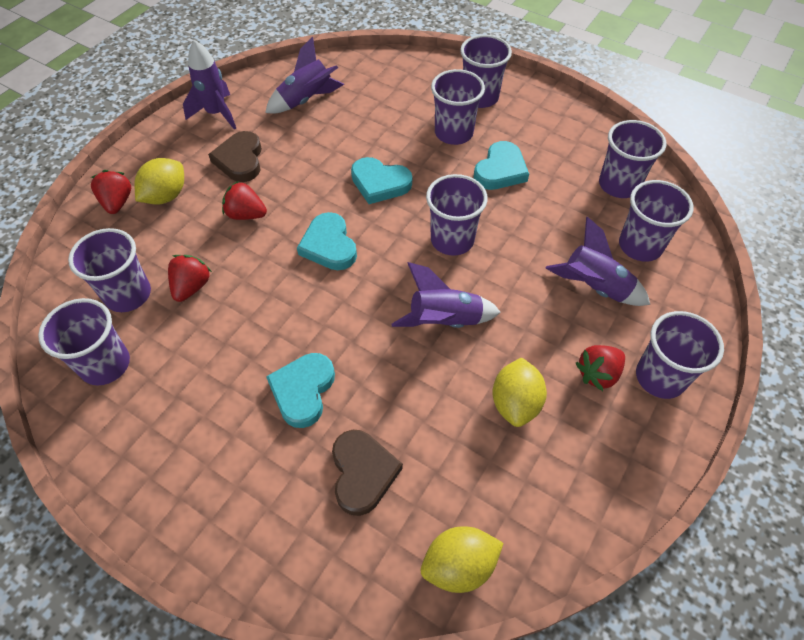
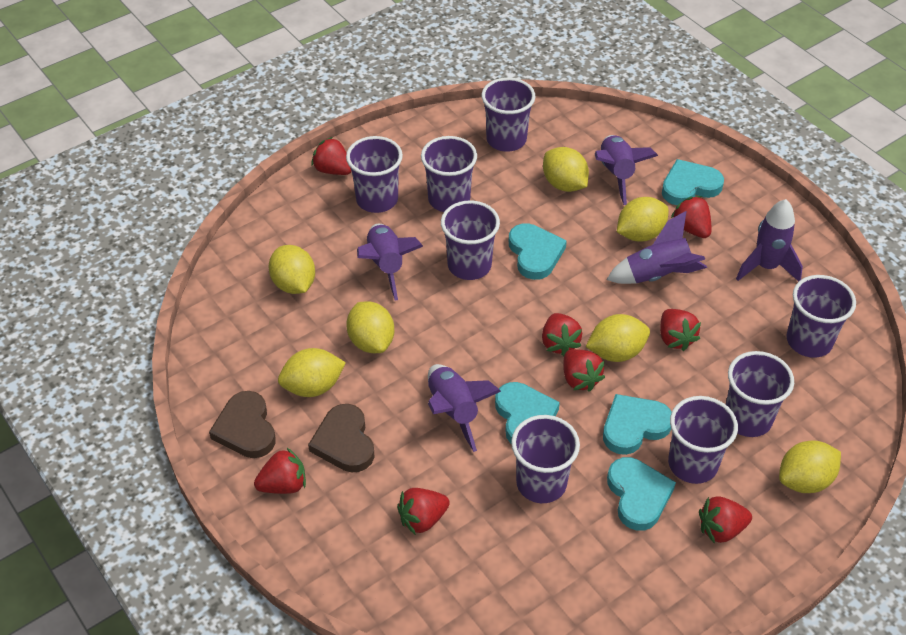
purple rocket: [183,40,236,130] [265,37,344,113] [392,262,501,328] [545,217,650,306] = 4 -> [357,224,423,300] [428,364,501,452] [595,135,658,205] [606,211,707,284] [736,199,803,282] = 5
red strawberry: [91,170,131,214] [168,255,212,302] [222,181,267,220] [576,345,625,391] = 4 -> [254,448,306,494] [311,137,352,175] [397,488,450,535] [542,313,582,356] [563,349,605,392] [660,309,701,351] [671,196,712,238] [699,496,752,544] = 8
turquoise heart: [266,353,335,428] [297,212,357,270] [351,157,412,204] [473,141,529,190] = 4 -> [495,382,560,444] [509,223,567,280] [603,394,672,455] [607,457,676,531] [662,159,724,205] = 5
yellow lemon: [134,158,184,205] [421,526,504,593] [492,357,547,427] = 3 -> [269,245,315,294] [278,348,346,397] [346,301,394,353] [543,147,589,192] [586,314,650,362] [617,197,669,242] [779,440,841,493] = 7

